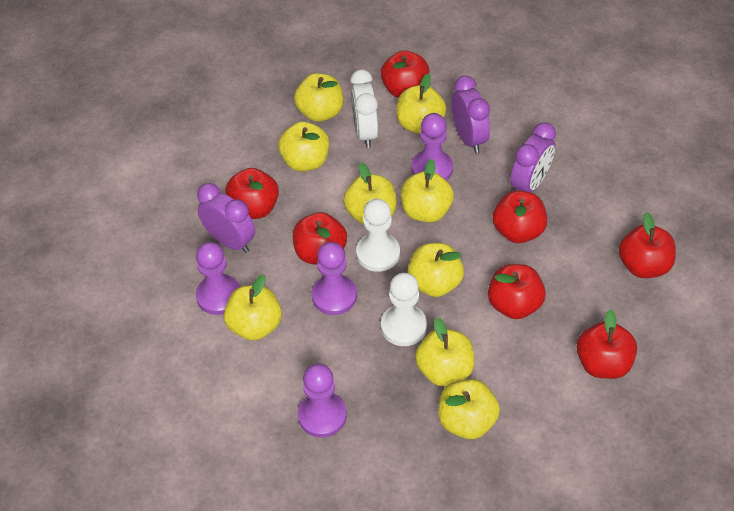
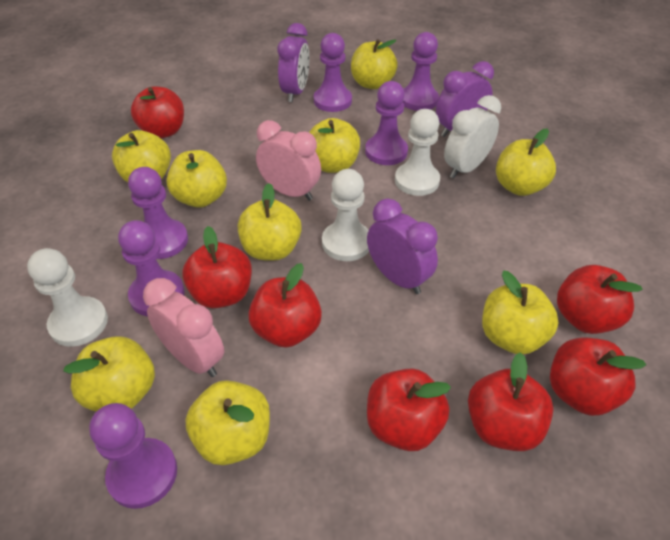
pink clock: none = 0 -> [143,278,224,377] [256,120,321,201] = 2
purple pawn: [196,242,240,315] [298,363,347,438] [312,242,357,315] [412,113,453,181] = 4 -> [89,403,177,509] [118,220,185,316] [128,167,188,259] [314,33,352,112] [365,81,408,165] [403,32,439,111] = 6
white pawn: [356,199,400,272] [381,273,427,346] = 2 -> [27,248,108,347] [322,169,369,261] [395,109,440,196] = 3

